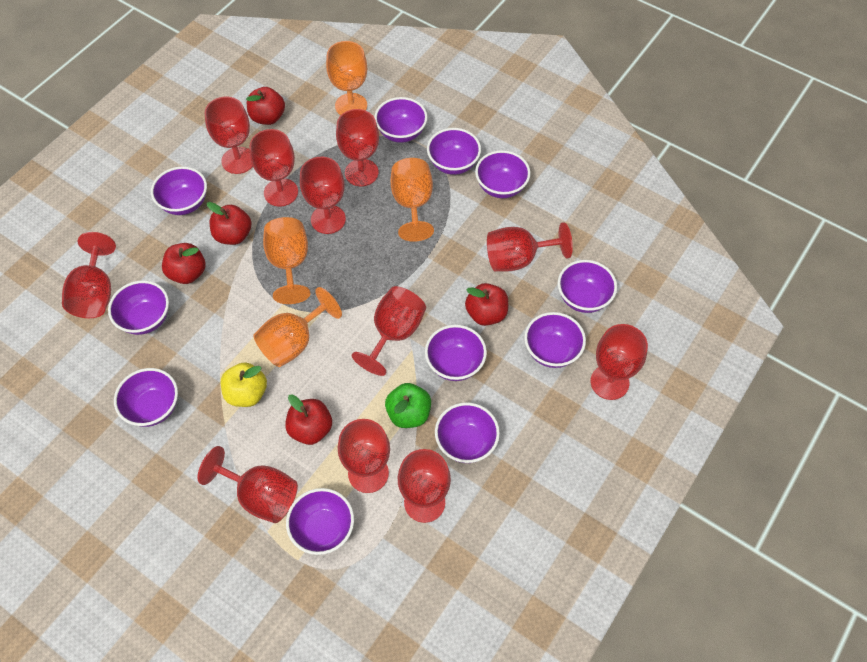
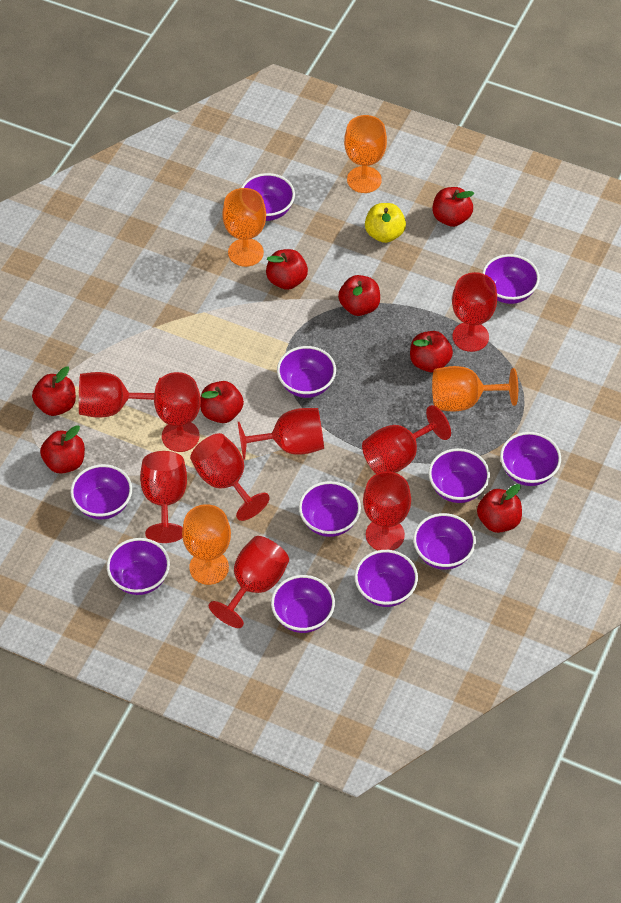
green apple: [385,383,431,428] = 1 -> none = 0
red apple: [162,243,205,284] [207,202,251,245] [246,87,285,125] [285,394,332,445] [465,283,508,326] = 5 -> [32,366,76,416] [40,425,85,474] [200,381,244,423] [266,249,308,290] [338,275,380,316] [410,331,453,372] [432,187,474,227] [477,484,522,533] = 8
red goblet: [62,232,116,318] [198,446,298,523] [205,96,253,174] [250,129,298,207] [300,157,346,234] [336,109,379,186] [338,419,390,493] [352,286,426,376] [398,449,451,523] [487,222,573,272] [590,324,648,400] = 11 -> [79,372,160,418] [140,451,187,543] [154,372,201,452] [190,433,270,521] [209,536,289,628] [238,408,324,460] [362,405,451,474] [363,471,411,550] [452,272,497,352] = 9

